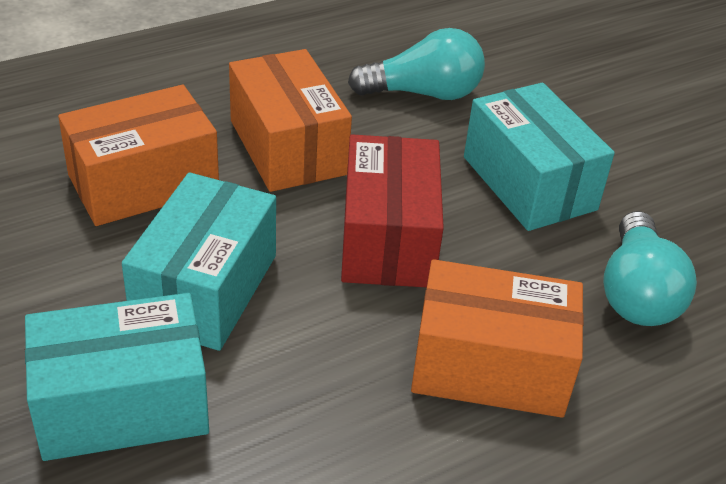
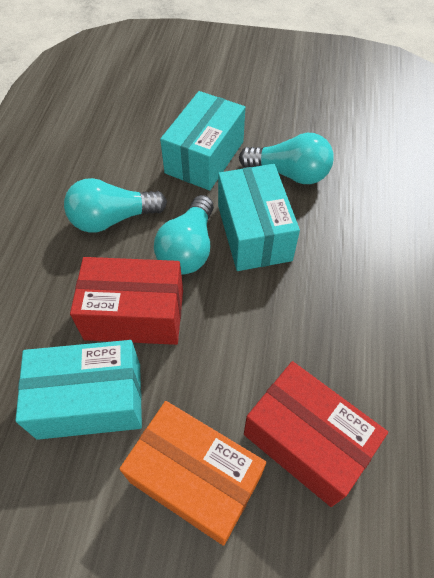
orange box: [58,85,219,226] [229,49,352,192] [411,259,584,418] = 3 -> [119,401,266,546] = 1
red box: [341,134,444,287] = 1 -> [70,257,183,345] [244,361,388,507] = 2
turquoise light bulb: [348,28,485,100] [603,211,697,326] = 2 -> [64,178,167,233] [154,195,214,274] [239,133,334,184] = 3

